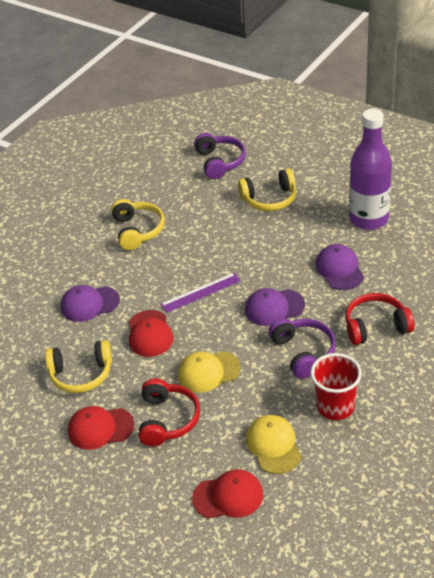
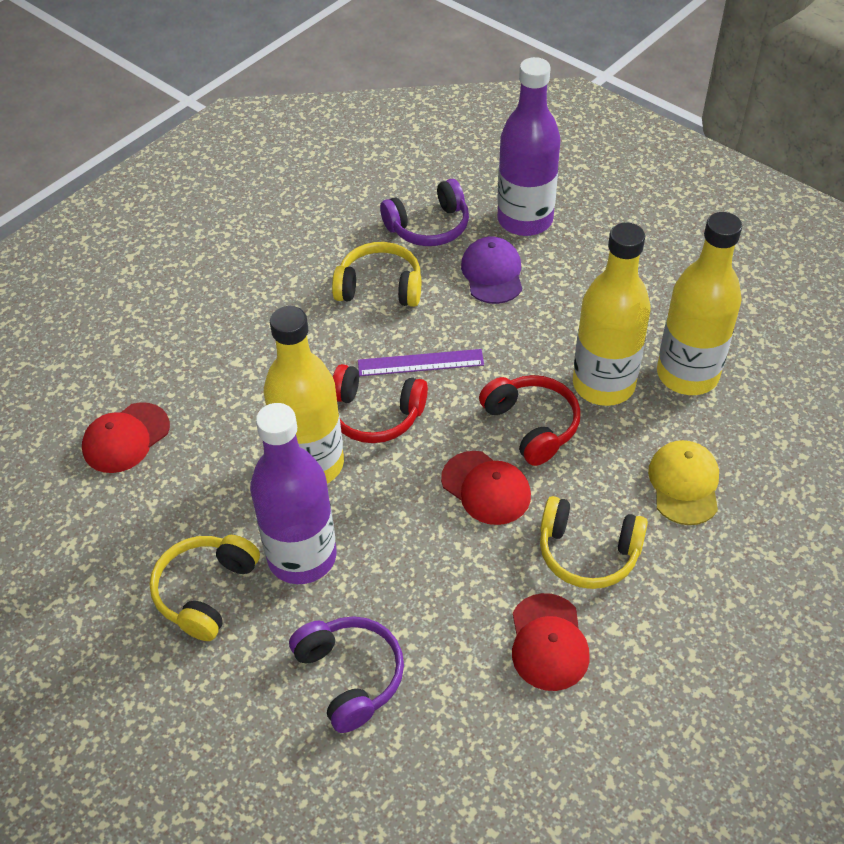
purple bottle: [349,109,392,230] = 1 -> [250,403,336,584] [497,57,561,236] = 2
purple cap: [61,285,120,322] [245,288,305,326] [316,244,364,290] = 3 -> [461,237,522,304] = 1
red cup: [310,353,362,420] = 1 -> none = 0
yellow bottle: none = 0 -> [264,306,344,483] [573,223,651,406] [657,212,742,395] = 3
yellow cap: [178,351,241,393] [246,415,302,474] = 2 -> [648,440,719,525] = 1

